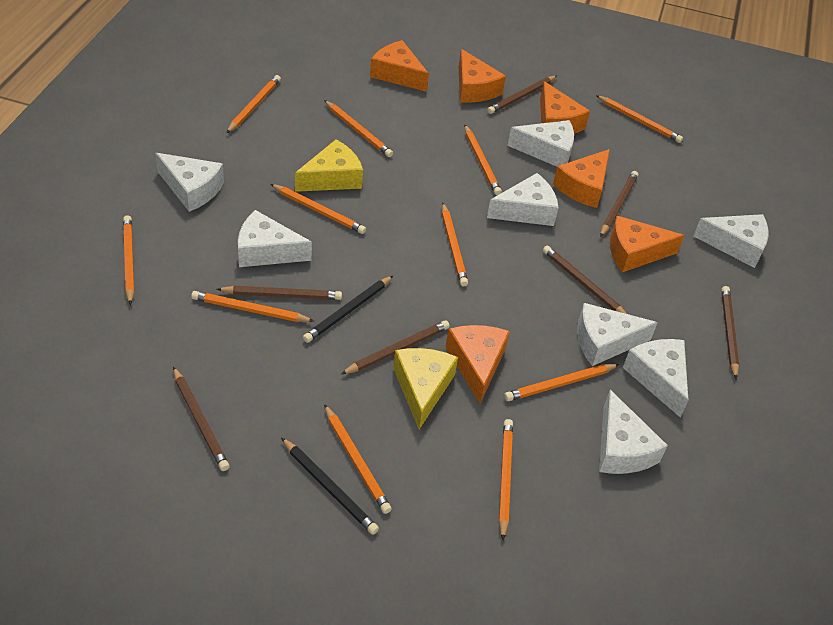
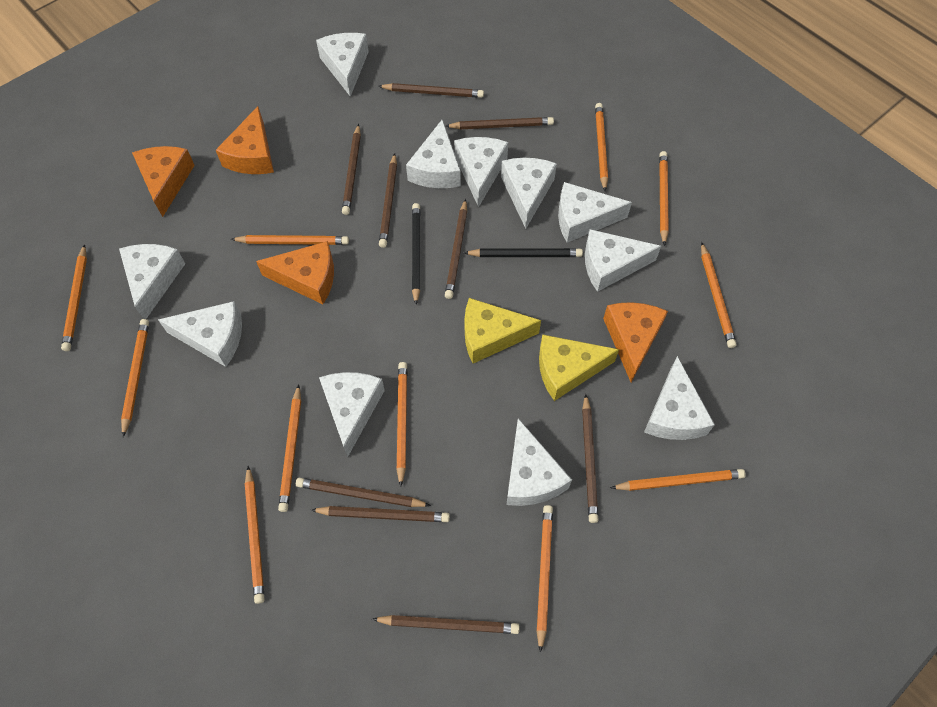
brown pencil: [173,367,230,471] [217,286,342,300] [341,320,450,374] [487,76,557,114] [543,246,627,314] [600,171,638,237] [721,286,739,379] = 7 -> [296,478,431,507] [311,506,450,522] [342,124,361,215] [372,615,520,634] [378,83,484,98] [379,153,397,248] [445,117,554,129] [445,199,467,299] [582,394,599,523] = 9
orange cheese: [370,40,429,92] [446,325,510,403] [459,49,506,103] [540,81,590,134] [553,149,610,208] [610,216,684,272] = 6 -> [132,146,195,217] [216,106,274,174] [256,241,334,304] [603,302,668,382] = 4
white cheese: [155,153,224,212] [238,210,312,267] [487,173,559,226] [507,120,574,167] [577,303,658,366] [599,390,668,474] [623,339,688,418] [694,214,768,268] = 8 -> [119,244,186,319] [158,301,242,367] [316,33,369,97] [319,372,385,457] [406,120,461,188] [454,137,508,207] [501,158,557,229] [506,418,572,506] [558,182,632,243] [585,229,661,292] [644,356,715,440] = 11

